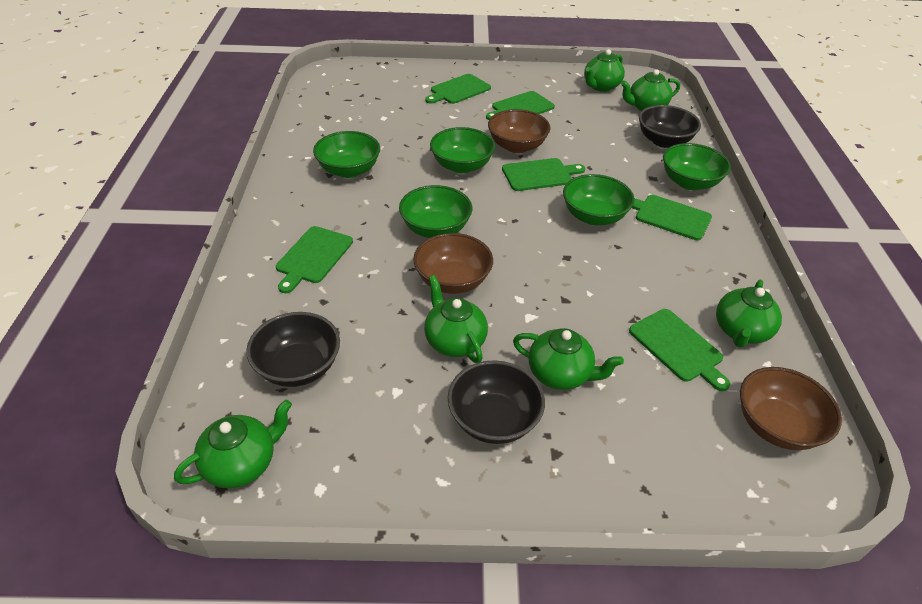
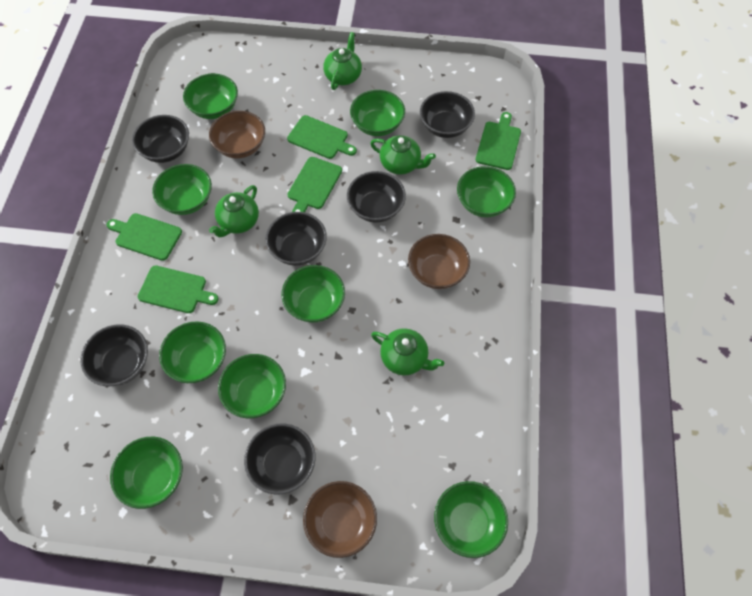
black bowl: [246,312,340,387] [448,360,545,444] [639,105,701,148] = 3 -> [80,324,148,386] [132,115,189,163] [244,423,315,495] [266,212,327,266] [347,171,406,223] [420,91,475,138] = 6
green bowl: [313,131,380,178] [399,185,472,238] [430,127,495,173] [563,174,634,225] [663,143,731,190] = 5 -> [110,437,183,509] [152,164,212,215] [159,321,226,383] [183,74,238,119] [218,354,286,418] [282,265,345,323] [350,90,405,136] [434,481,508,558] [457,166,516,217] = 9
green cutting board: [276,226,353,293] [425,74,491,104] [486,91,555,120] [502,158,585,191] [629,309,730,391] [632,195,712,240] = 6 -> [106,213,182,261] [138,265,219,313] [287,115,357,159] [288,157,342,212] [476,112,521,170] = 5
green teapot: [174,400,292,488] [424,275,488,363] [513,328,624,390] [584,49,625,92] [621,69,680,111] [716,280,782,348] = 6 -> [209,185,259,238] [323,32,362,90] [370,135,436,175] [371,328,444,376] = 4

